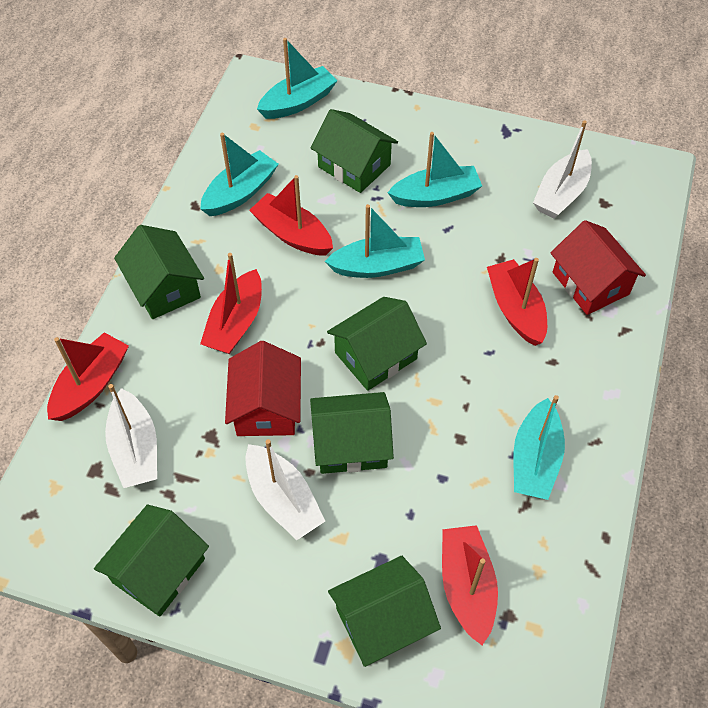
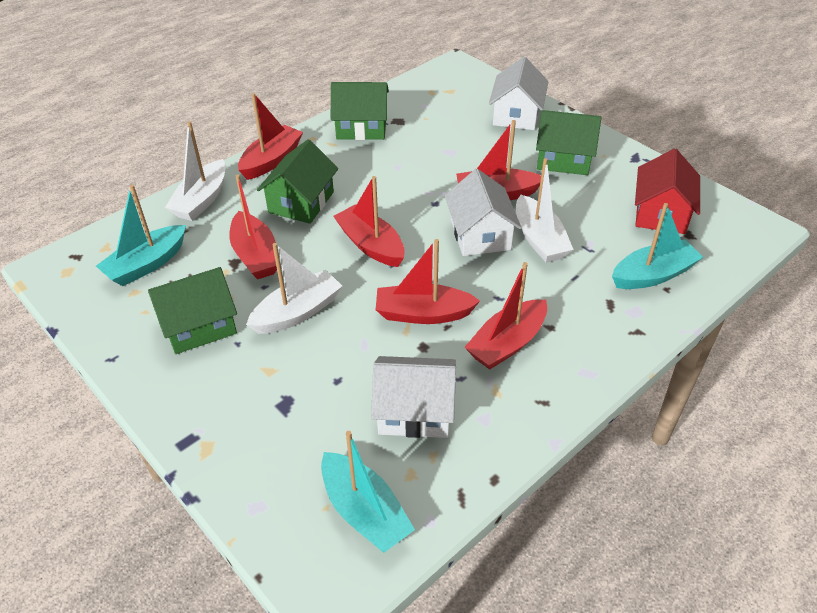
green house: [94,504,209,617] [114,225,204,319] [310,392,394,474] [311,109,398,193] [327,297,427,391] [328,556,441,667] = 6 -> [148,267,237,354] [257,139,338,224] [331,82,389,140] [536,110,601,175] = 4
red boat: [47,332,129,421] [200,253,262,354] [249,175,333,255] [442,525,498,645] [487,258,547,346] = 5 -> [229,175,277,279] [238,93,303,180] [333,176,405,267] [376,239,480,324] [456,120,541,200] [464,262,547,370] = 6
red house: [225,341,301,436] [551,220,646,315] = 2 -> [635,149,700,234] = 1
turquoise boat: [200,133,278,216] [257,38,338,119] [325,204,425,278] [388,132,482,207] [514,395,565,500] = 5 -> [96,185,186,286] [321,431,415,553] [612,203,703,289] = 3
white house: none = 0 -> [371,356,456,438] [445,169,522,256] [489,57,549,130] = 3

